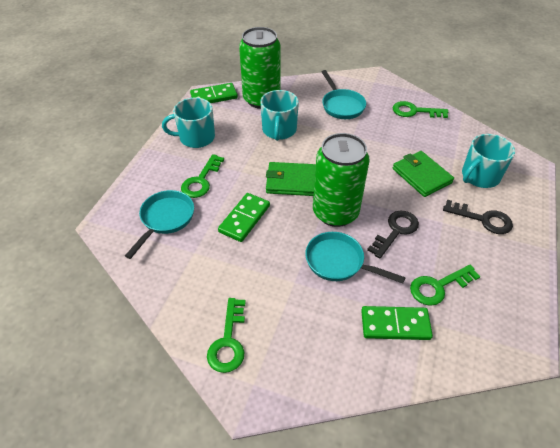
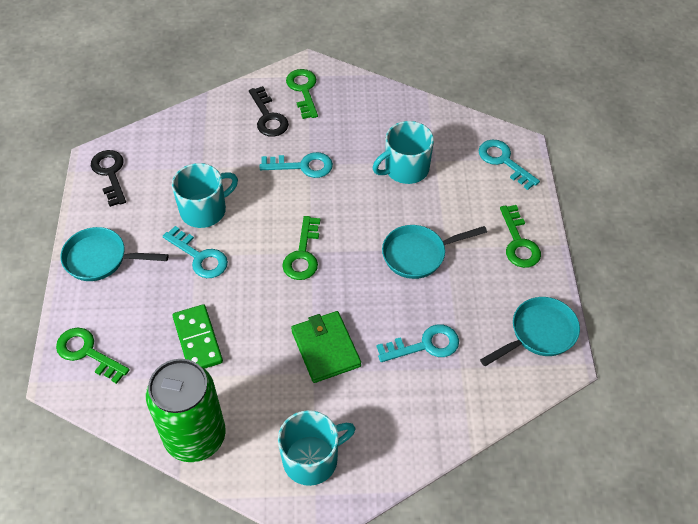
green can: [239,27,280,109] [313,133,370,227] = 2 -> [146,359,226,462] = 1
green domino: [190,83,238,103] [218,193,270,242] [361,306,433,340] = 3 -> [173,304,223,369] = 1
green wallet: [266,162,316,196] [393,151,454,197] = 2 -> [291,311,361,383] = 1
turquoise key: none = 0 -> [163,226,228,278] [260,152,333,178] [376,324,459,362] [478,140,540,190] = 4

